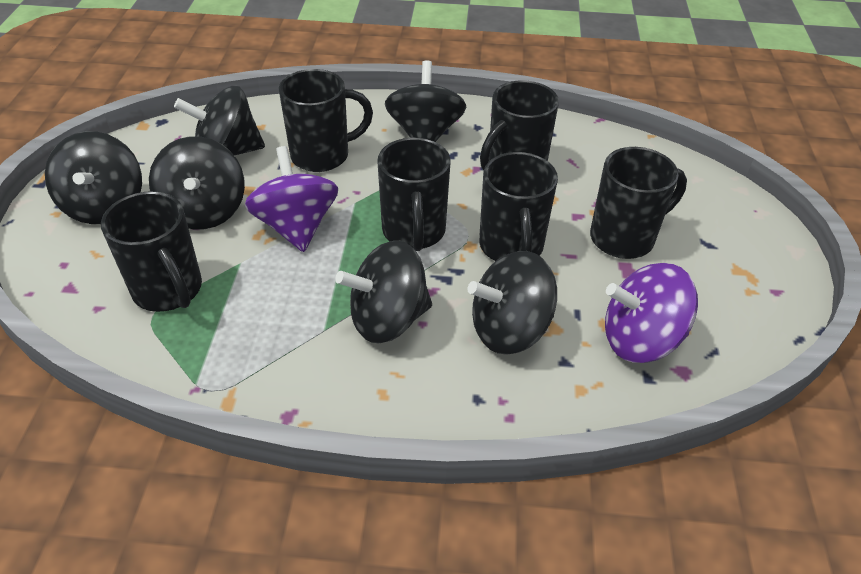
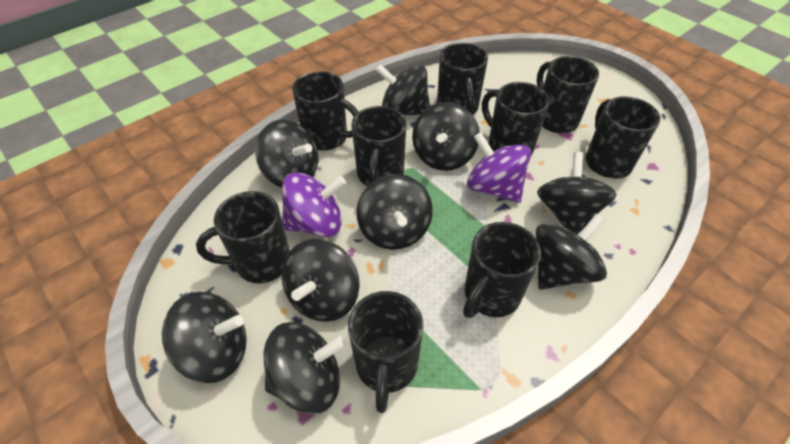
black mug: [101,191,202,312] [279,69,373,172] [377,138,450,251] [479,152,558,261] [480,80,559,170] [590,147,687,259] = 6 -> [196,191,290,284] [292,71,358,151] [348,291,424,413] [351,106,406,186] [437,43,488,115] [463,222,541,318] [482,82,550,155] [537,56,599,133] [586,96,661,178] = 9
black spinning top: [45,131,142,224] [149,136,245,229] [174,86,265,156] [335,241,432,343] [385,61,466,142] [467,251,557,355] = 6 -> [162,292,247,383] [255,119,318,188] [264,322,346,414] [282,239,360,322] [357,174,433,250] [376,64,430,115] [412,102,480,171] [536,213,607,290] [537,152,617,235] = 9

